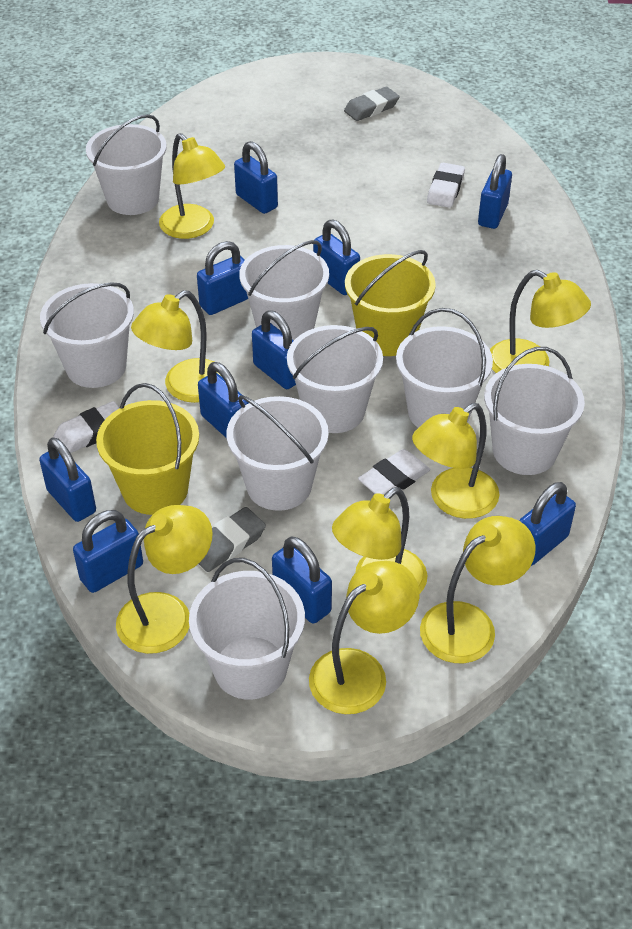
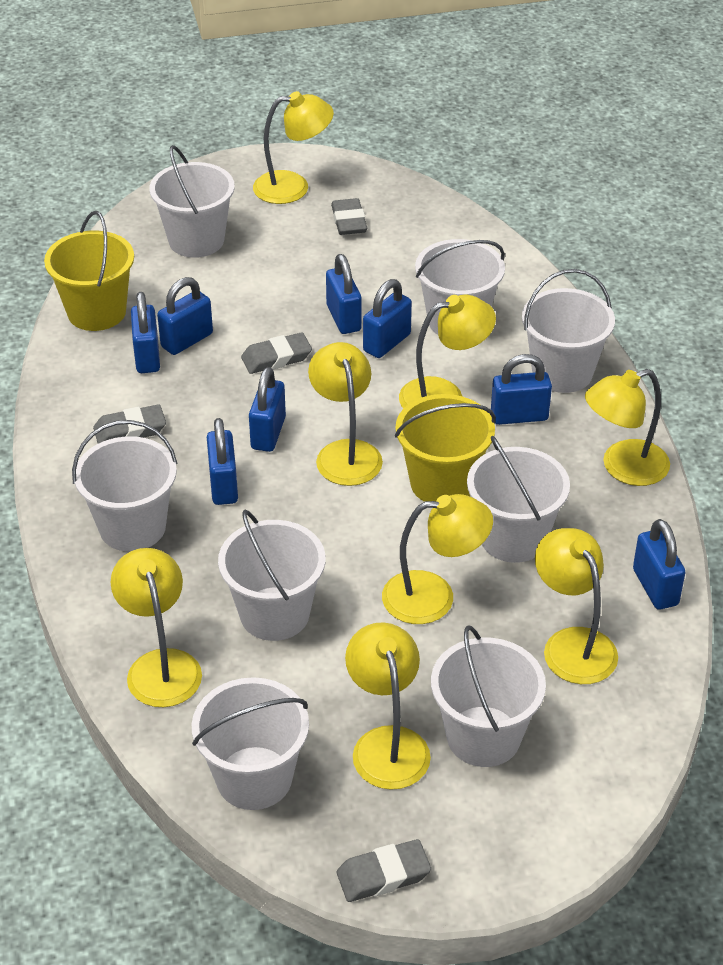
blue padlock: [39,437,96,522] [73,510,143,593] [197,241,248,315] [198,362,248,438] [234,141,278,214] [252,310,296,389] [272,537,332,624] [313,220,360,295] [478,154,512,229] [519,482,576,566] = 10 -> [131,292,160,373] [157,277,213,355] [207,418,238,505] [249,367,286,452] [326,254,362,334] [363,279,412,358] [491,354,552,425] [633,519,686,610] = 8
grey eraser: [199,507,266,572] [344,87,400,121] = 2 -> [93,404,166,444] [241,332,312,374] [331,198,367,235] [337,839,431,902] = 4
white eraser: [53,401,119,453] [358,449,430,495] [427,163,465,208] = 3 -> none = 0

